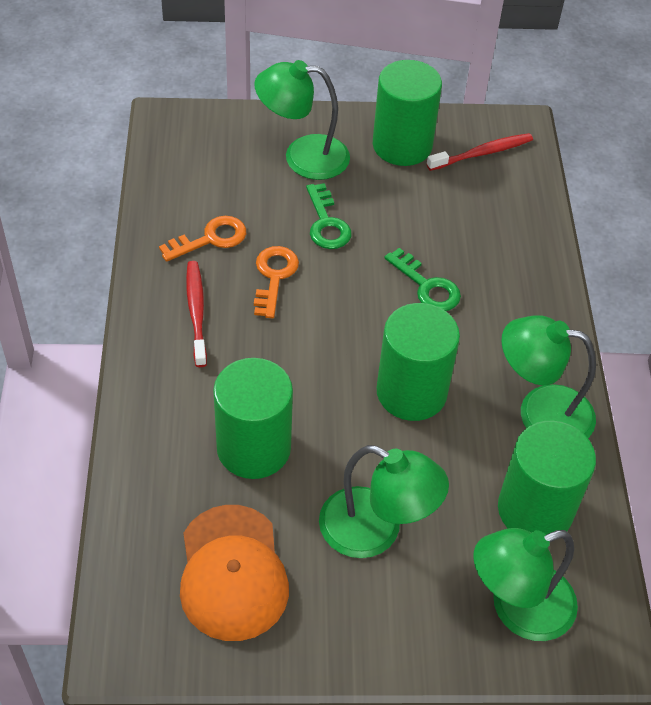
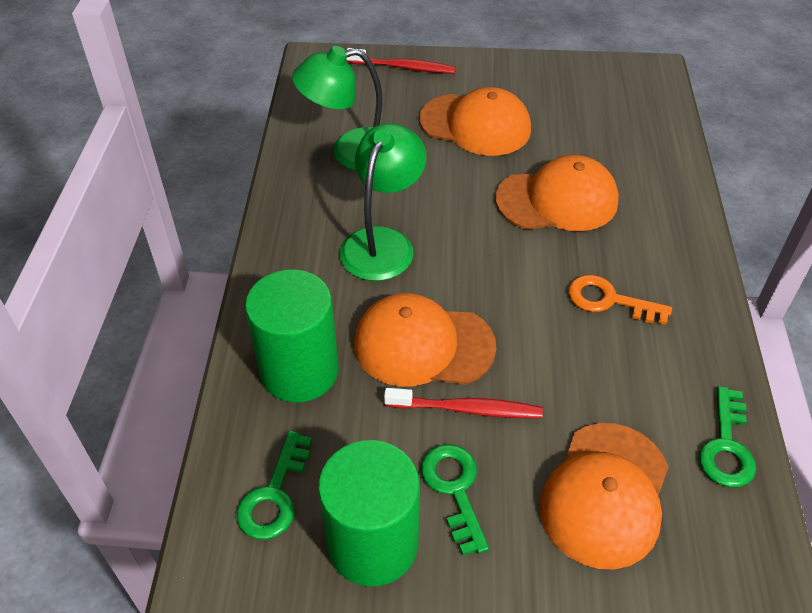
green cylinder: [213,358,293,479] [373,60,442,166] [376,303,460,421] [498,421,596,535] = 4 -> [245,270,339,402] [318,440,420,586] = 2
green key: [306,183,352,249] [384,248,461,311] = 2 -> [237,431,312,540] [421,444,489,556] [699,386,756,487] = 3
green lamp: [254,60,350,180] [319,445,449,558] [473,528,578,641] [501,315,596,438] = 4 -> [292,46,382,171] [340,123,426,281] = 2
orange cap: [180,505,289,641] = 1 -> [354,293,496,387] [419,87,531,156] [495,155,619,231] [539,423,668,569] = 4
orange key: [159,216,246,262] [254,246,299,318] = 2 -> [568,275,672,325] = 1

